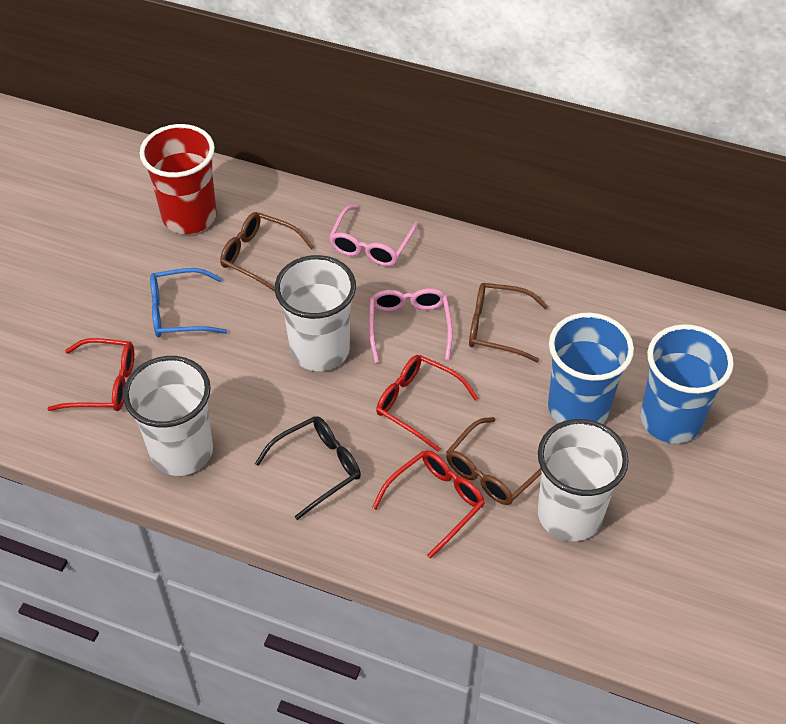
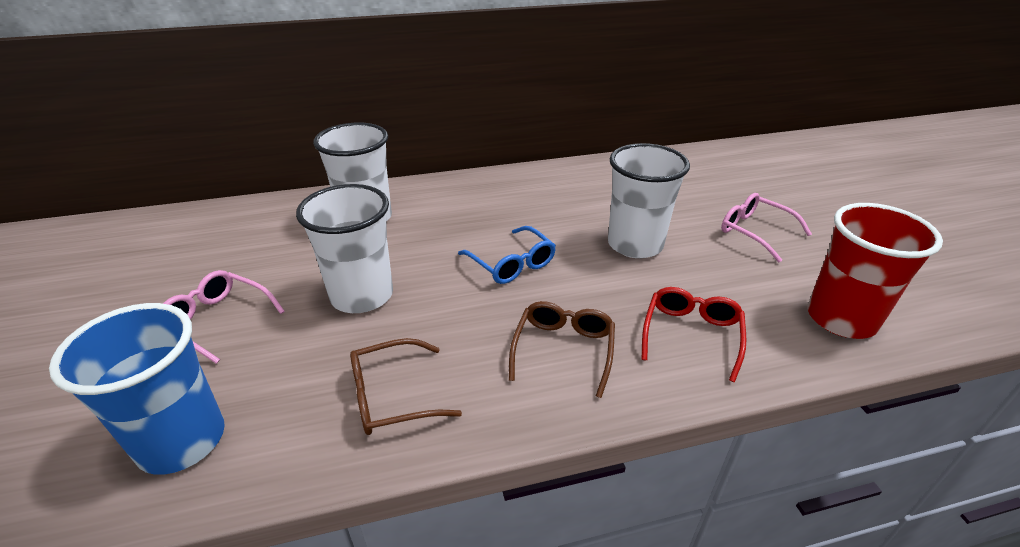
black glasses: [255,416,361,520] = 1 -> none = 0
blue cup: [548,313,634,424] [640,324,734,443] = 2 -> [49,303,225,475] = 1
brown glasses: [220,212,314,292] [446,417,541,505] [469,283,548,362] = 3 -> [350,338,462,435] [509,301,615,398] = 2
red glasses: [48,338,134,411] [372,450,485,559] [376,355,478,452] = 3 -> [641,287,746,382] = 1

